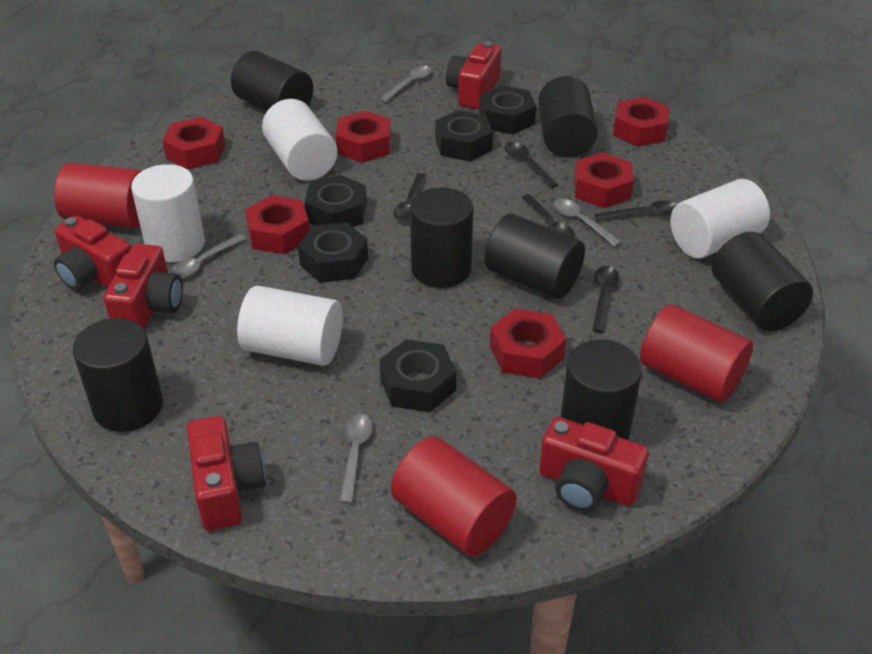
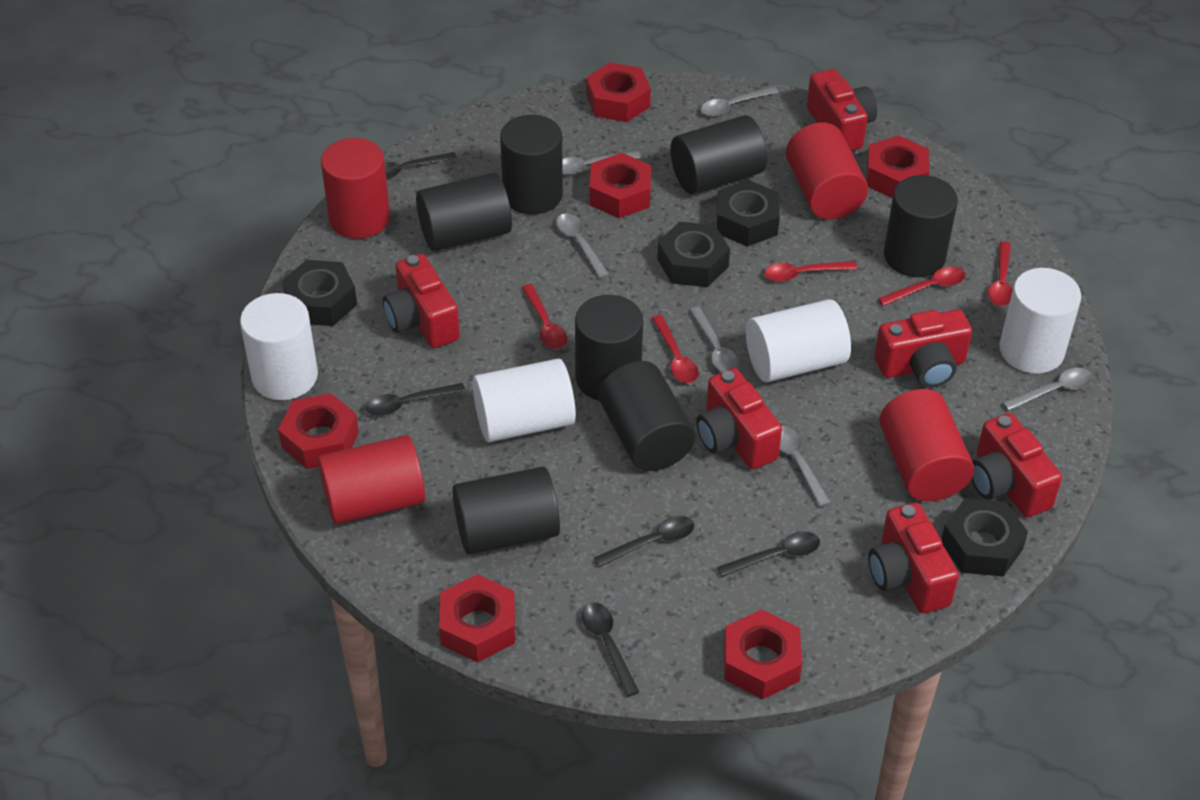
black nut: [298,222,368,283] [304,175,367,227] [379,339,456,412] [435,110,493,162] [479,85,536,135] = 5 -> [282,260,357,326] [657,222,730,287] [716,180,780,247] [941,498,1028,577] = 4
grey spoon: [170,234,246,279] [339,414,373,504] [380,66,432,102] [553,199,622,247] = 4 -> [556,214,609,279] [562,151,641,175] [689,307,739,372] [700,86,779,116] [780,426,831,507] [1002,368,1093,411] = 6
red camera: [54,216,131,290] [103,244,183,330] [187,416,266,531] [446,41,501,109] [539,417,649,511] = 5 -> [383,254,460,348] [696,368,782,469] [807,69,877,151] [868,503,959,613] [874,309,972,388] [971,413,1062,517] = 6
red cylinder: [54,163,142,228] [391,437,517,556] [640,304,753,403] = 3 -> [318,435,425,524] [321,138,390,239] [786,122,868,219] [879,389,974,501] = 4
red spoon: none = 0 -> [522,284,567,349] [652,315,698,383] [764,261,858,282] [878,266,966,306] [988,241,1013,306] = 5

